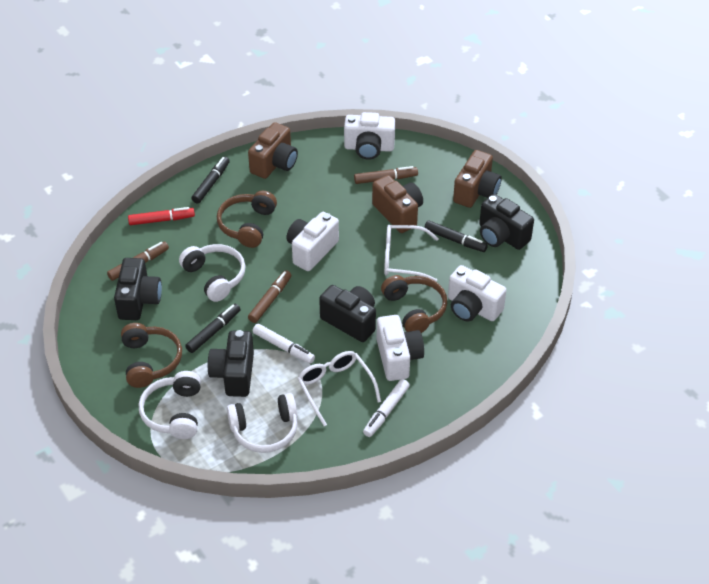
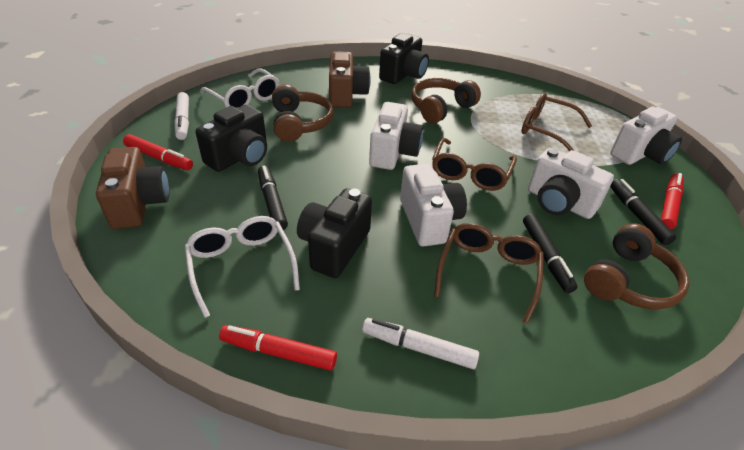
black camera: [114,258,162,320] [207,330,254,397] [319,285,376,342] [479,194,534,250] = 4 -> [196,105,267,172] [297,188,372,278] [379,33,429,84] = 3
brown camera: [248,122,298,179] [372,175,423,233] [453,150,502,208] = 3 -> [96,147,169,229] [329,51,371,108] = 2
brown glasses: none = 0 -> [432,138,517,191] [434,223,544,324] [521,93,592,151] = 3
brown marker: [107,241,169,281] [248,270,291,323] [354,166,418,184] = 3 -> none = 0
red marker: [128,207,195,225] = 1 -> [123,134,193,170] [219,325,337,370] [661,173,683,229] = 3
white headphones: [139,371,201,439] [179,244,246,302] [227,393,298,453] = 3 -> none = 0

